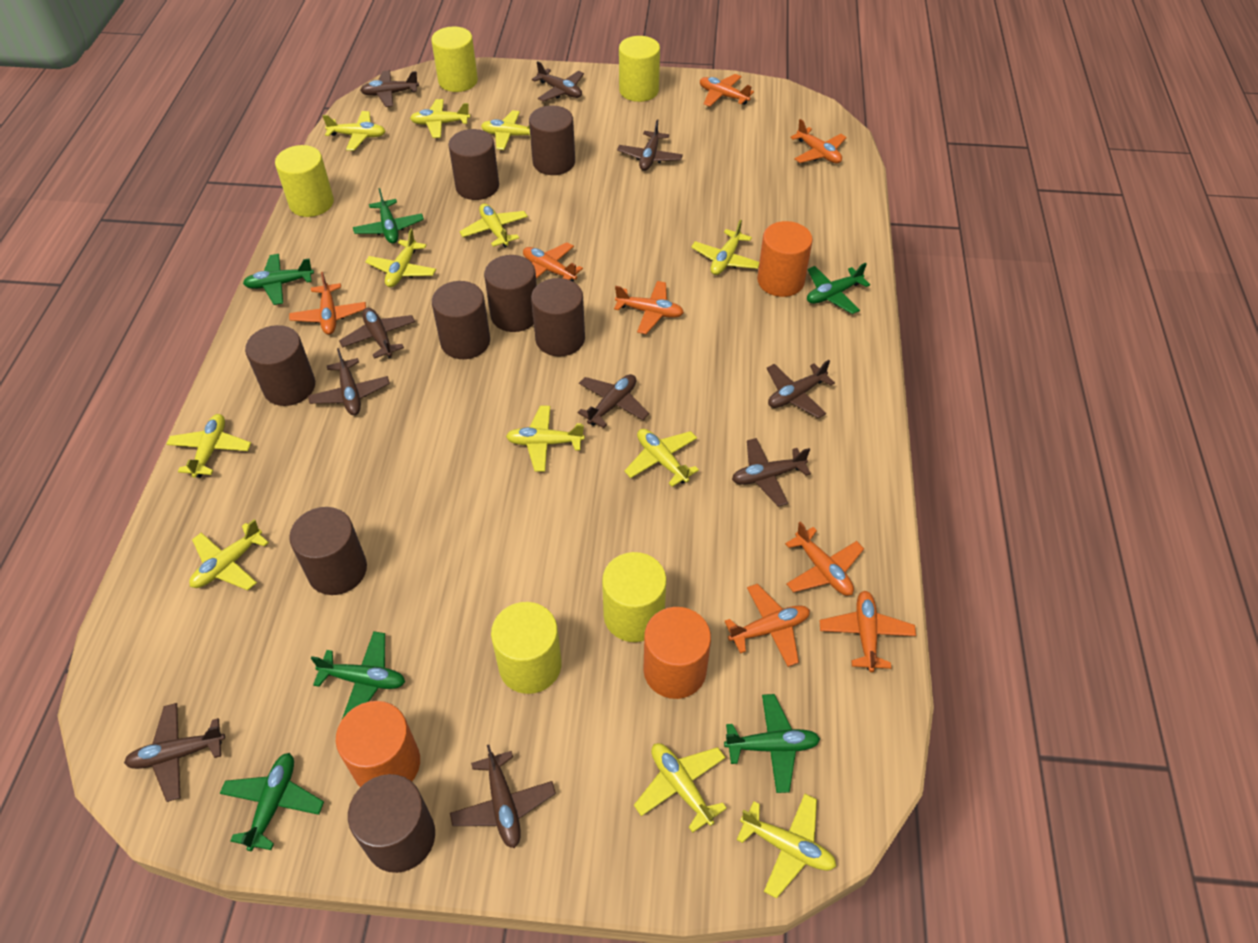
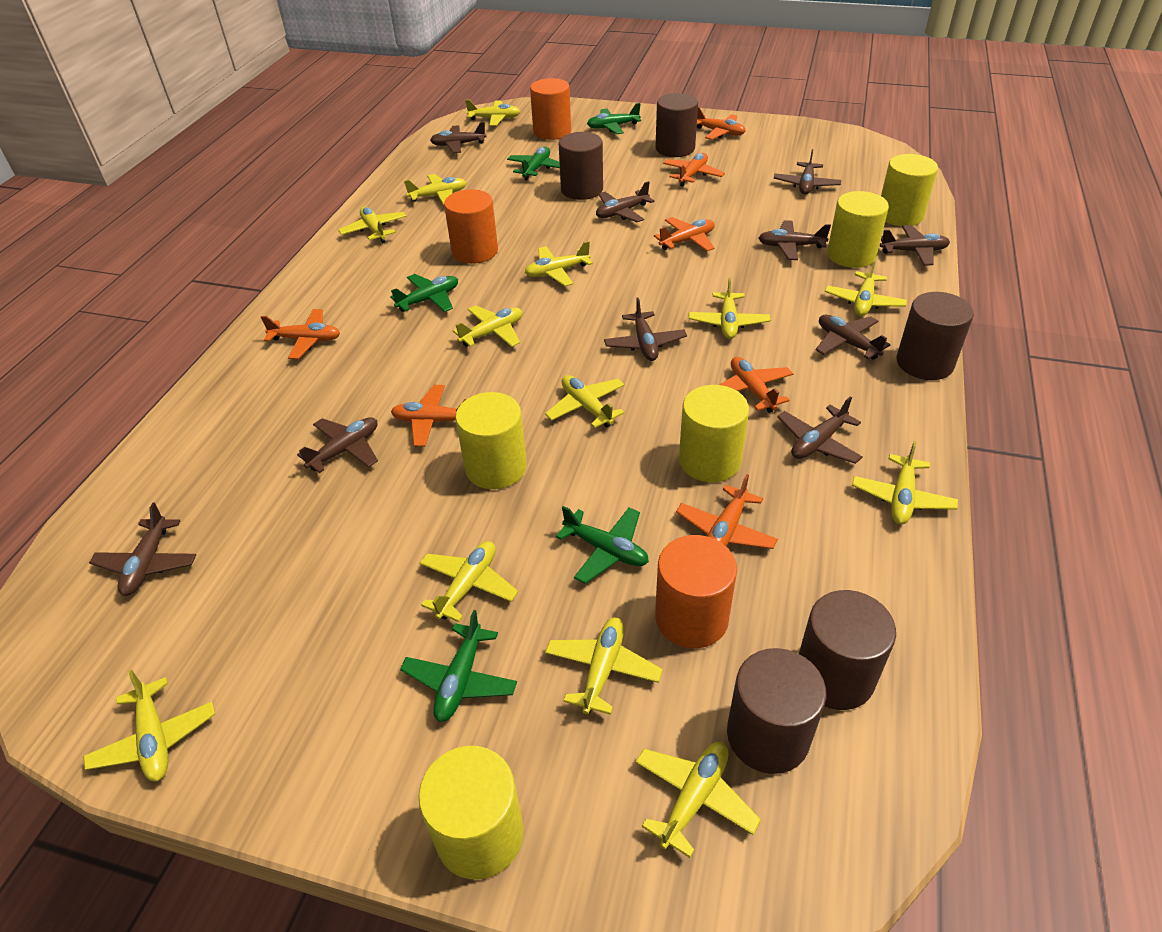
brown cylinder: [245,325,315,406] [289,507,367,595] [348,774,435,873] [432,281,490,359] [448,129,499,200] [484,255,537,332] [529,105,575,175] [531,278,585,357] = 8 -> [559,132,603,200] [655,93,698,157] [727,648,827,774] [799,590,896,710] [897,292,974,380] = 5
green plane: [220,753,324,851] [243,254,314,305] [311,631,405,719] [353,188,424,244] [724,694,820,793] [807,263,870,314] = 6 -> [390,274,458,312] [400,610,517,722] [507,147,560,181] [556,506,649,584] [587,103,641,134] = 5
orange plane: [289,272,366,335] [523,242,583,281] [614,281,684,334] [700,74,754,107] [724,584,810,667] [785,521,864,596] [790,119,847,163] [820,591,916,672] = 8 -> [261,309,340,359] [391,385,466,447] [654,217,715,251] [663,153,725,186] [676,474,778,549] [697,107,746,140] [720,357,793,413] = 7
yellow plane: [166,414,251,478] [189,519,269,590] [322,111,385,151] [365,229,436,287] [410,99,470,138] [459,203,528,248] [481,110,530,150] [506,406,585,472] [624,429,699,487] [634,743,727,833] [691,220,759,275] [736,794,837,898] = 12 -> [83,670,215,781] [338,206,407,243] [404,174,467,205] [420,541,518,622] [453,305,522,347] [465,100,520,126] [525,241,593,286] [545,375,625,428] [545,617,663,715] [635,742,761,858] [689,277,770,339] [825,258,907,316] [852,441,958,525] = 13

